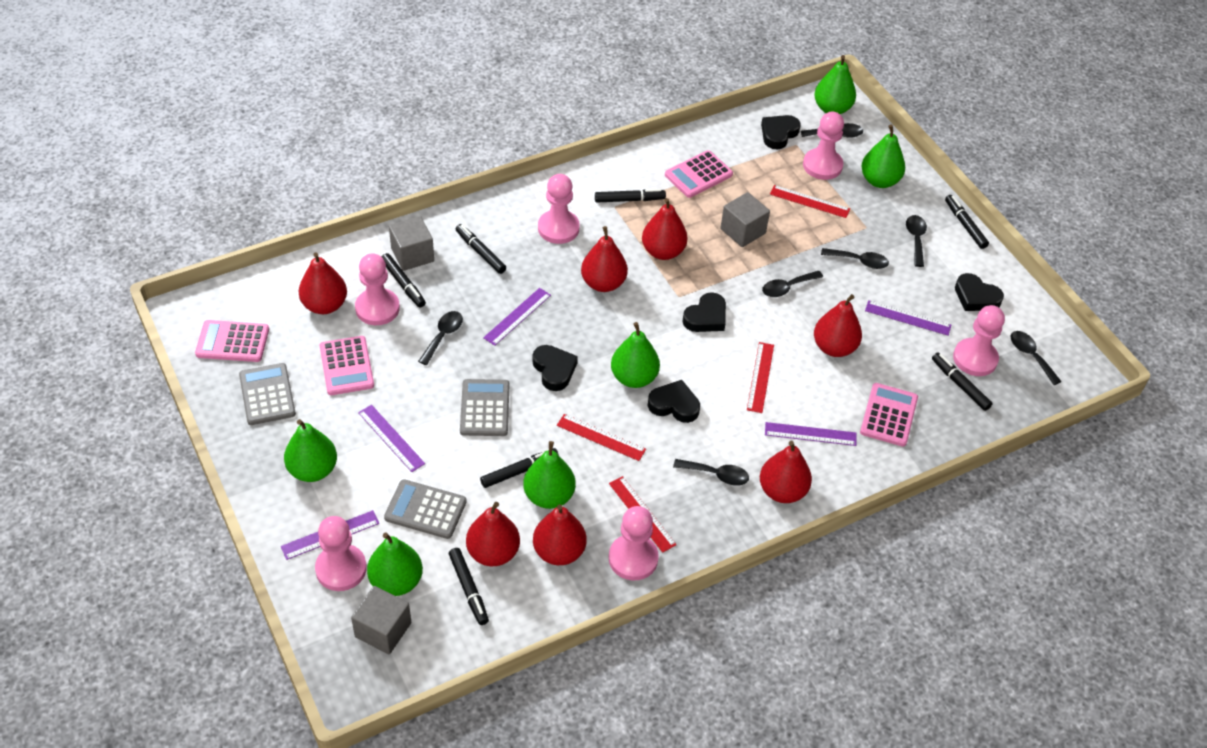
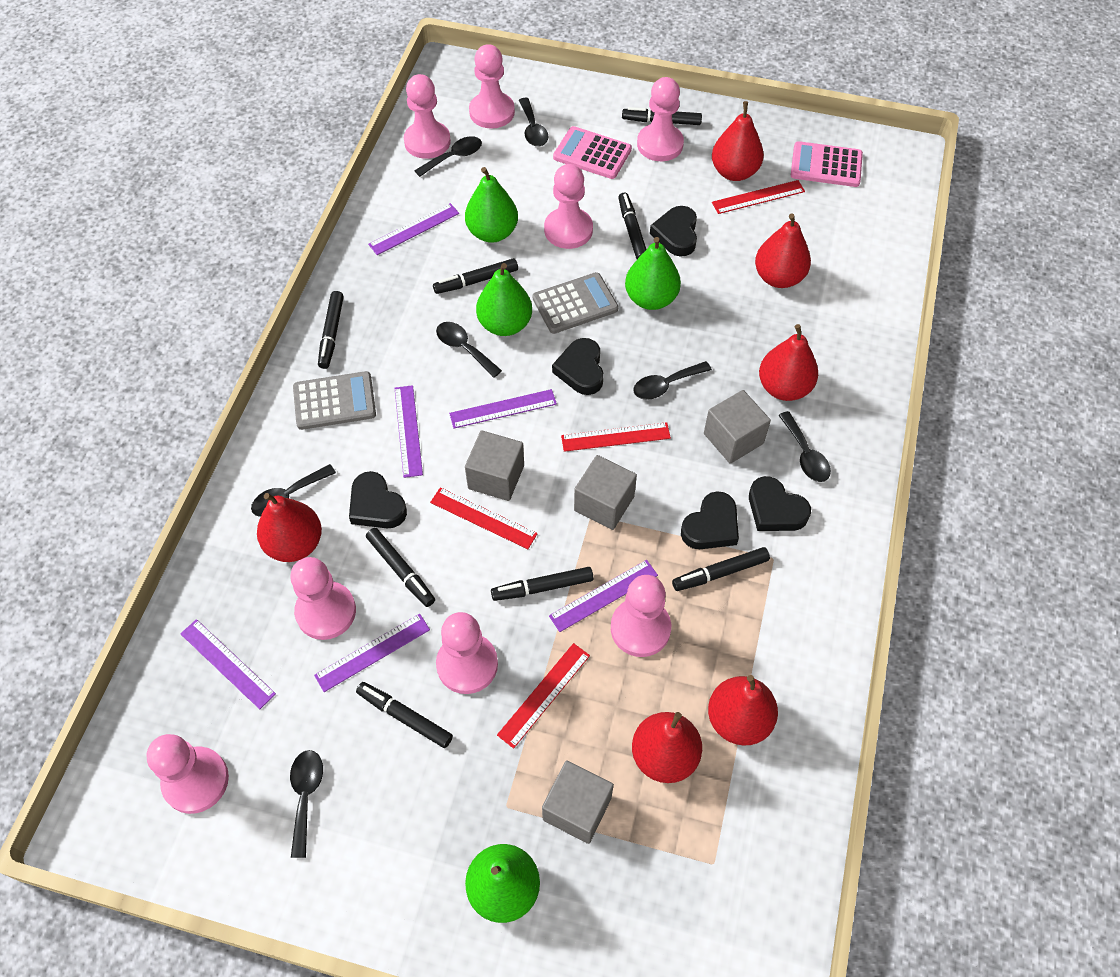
black marker: [382,253,426,308] [449,548,489,625] [456,224,506,274] [480,448,559,488] [595,189,666,202] [932,353,993,411] [945,195,989,249] = 7 -> [318,291,344,369] [356,682,453,748] [366,528,435,607] [433,258,518,294] [491,567,594,601] [618,193,647,259] [622,107,702,125] [672,547,770,591] = 8
green pear: [284,419,337,482] [367,532,423,596] [523,441,576,509] [611,322,660,388] [814,55,856,114] [861,125,905,188] = 6 -> [465,167,518,243] [465,844,540,923] [476,263,532,336] [625,237,681,310] = 4
grey calculator: [239,363,296,425] [384,479,467,539] [460,379,509,436] = 3 -> [293,371,376,430] [533,272,619,334] = 2
grey cube: [351,586,411,654] [389,216,434,271] [720,192,770,247] = 3 -> [465,430,524,501] [542,760,614,844] [574,455,637,530] [704,390,771,464] = 4
pink calculator: [195,320,269,362] [320,336,374,395] [665,150,733,198] [860,383,918,447] = 4 -> [553,126,632,179] [791,141,863,187] = 2
pink pawn: [315,516,367,591] [355,253,400,325] [538,174,580,244] [609,506,659,580] [803,112,844,180] [953,305,1005,376] = 6 -> [146,734,229,814] [290,557,356,640] [404,74,451,159] [436,612,498,694] [469,44,515,129] [544,164,593,249] [611,575,671,657] [637,77,684,161] = 8
purple ruler: [281,510,379,560] [358,405,425,472] [483,288,551,346] [765,422,856,446] [865,300,951,336] = 5 -> [180,619,276,709] [314,614,430,692] [368,203,459,255] [394,385,423,478] [449,389,557,428] [549,560,658,632] = 6
red pear: [299,252,347,314] [466,502,520,566] [533,505,587,565] [581,226,628,292] [642,198,688,260] [760,441,812,503] [814,294,862,357] = 7 -> [257,493,322,562] [632,712,702,783] [708,675,778,746] [712,101,764,181] [755,214,811,288] [759,324,818,401] = 6

